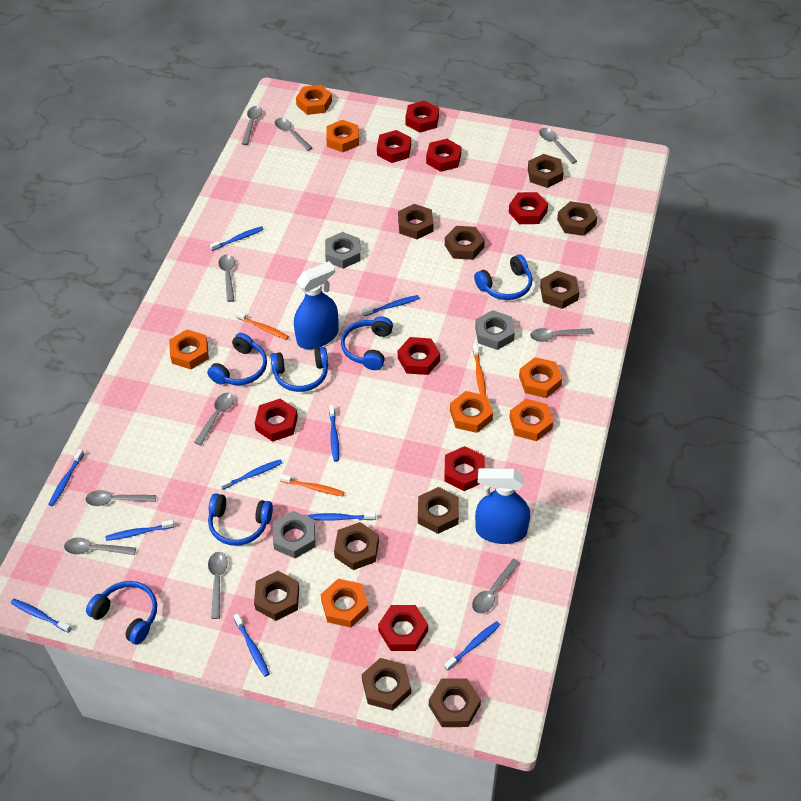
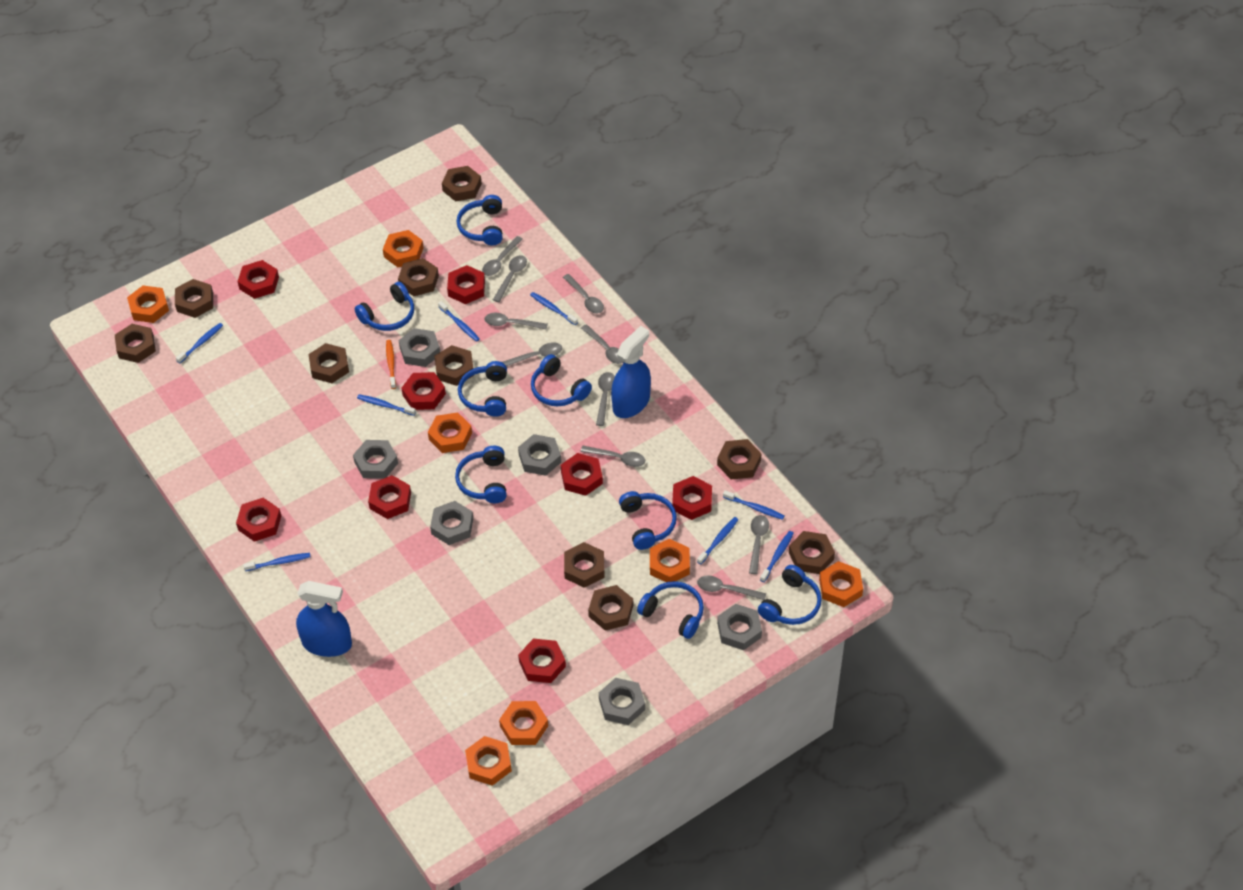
blue headphones: [86,581,157,645] [207,333,267,385] [208,493,273,546] [271,347,328,392] [341,316,393,370] [474,254,532,300] = 6 -> [355,282,414,331] [455,446,507,503] [457,195,503,245] [458,361,507,417] [531,354,592,406] [619,491,677,550] [637,581,704,639] [758,565,822,625] = 8
blue toothbrush: [11,599,71,633] [48,449,84,506] [105,520,174,541] [210,226,264,251] [219,459,282,490] [234,613,270,677] [308,512,376,521] [329,405,339,462] [362,295,419,316] [444,621,500,670] = 10 -> [176,323,223,364] [243,553,311,571] [357,394,416,416] [438,301,480,342] [530,292,578,325] [697,517,738,565] [723,490,785,520] [760,531,794,582] = 8
grey nut: [273,511,315,558] [325,232,360,269] [475,310,515,350] = 3 -> [353,440,398,479] [399,328,440,367] [430,501,473,545] [518,434,561,476] [599,678,645,725] [717,604,762,650] = 6
orange toothbrush: [235,311,289,340] [279,474,344,496] [473,344,486,395] = 3 -> [386,340,396,389] = 1

